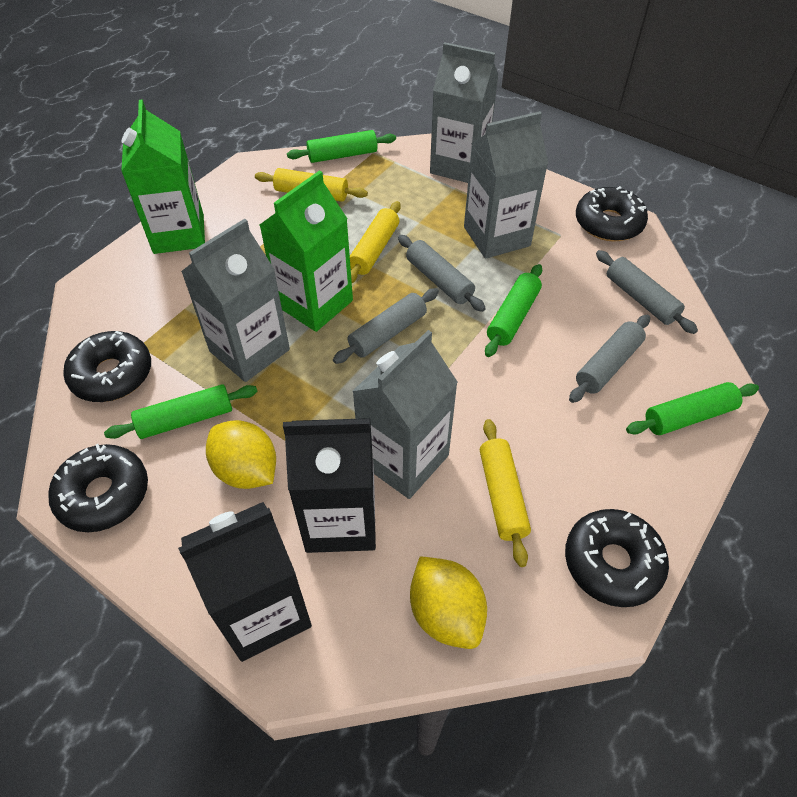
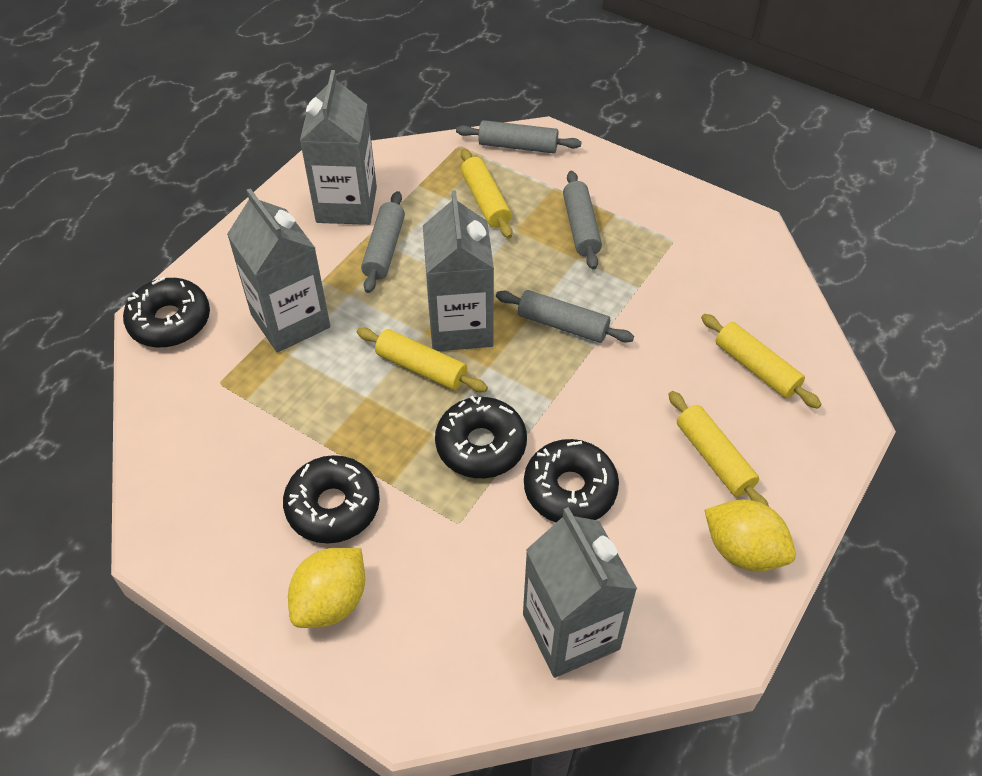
black carton: [178,502,312,662] [283,418,376,553] = 2 -> none = 0
green carton: [121,99,205,254] [260,170,353,332] = 2 -> none = 0
green rolling pin: [104,384,258,439] [287,130,396,163] [485,264,542,357] [626,382,759,435] = 4 -> none = 0
yellow rolling pin: [255,168,368,202] [350,201,401,283] [480,419,531,567] = 3 -> [357,327,488,392] [461,149,512,238] [668,391,769,507] [701,314,822,409] = 4

